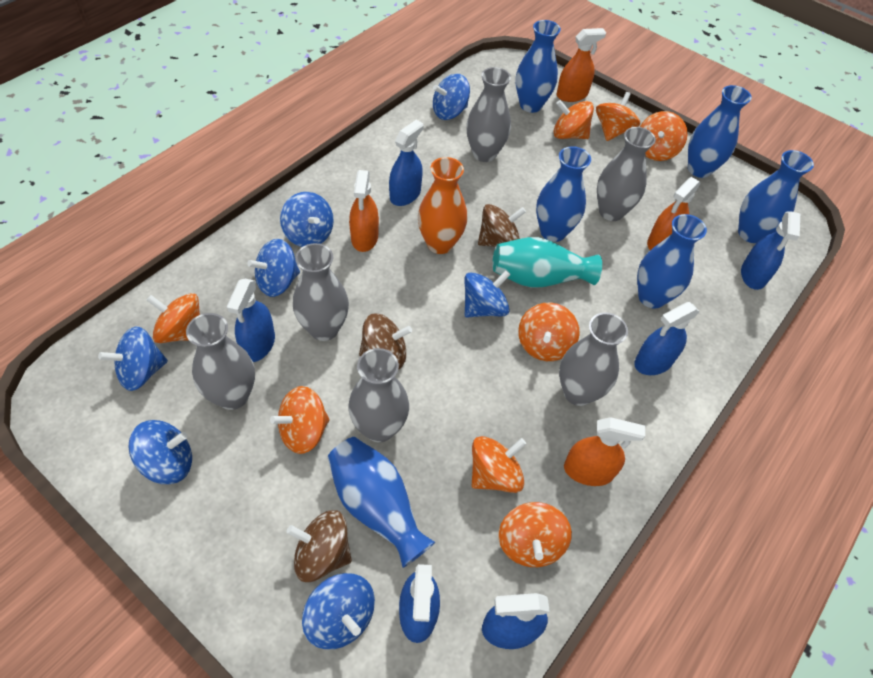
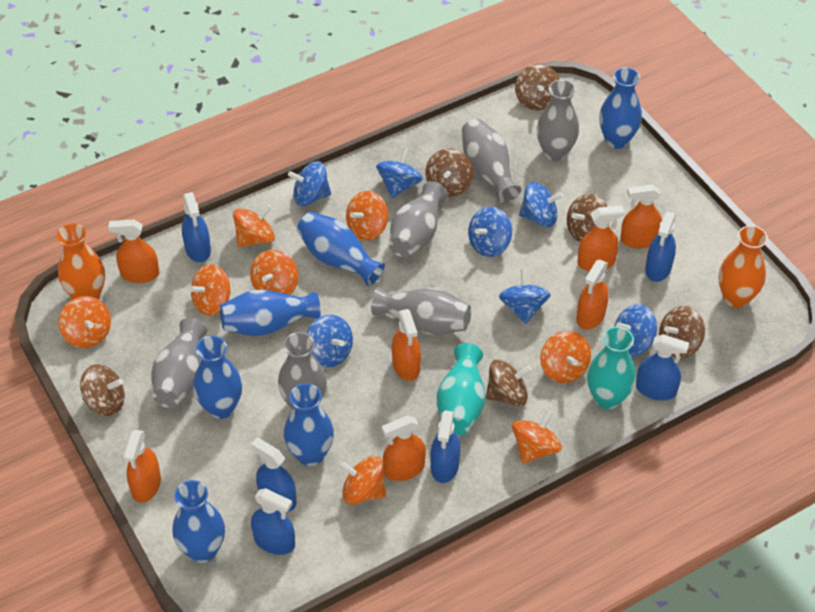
brown spinning top: [287,510,352,582] [359,313,412,370] [478,204,526,247] = 3 -> [80,364,125,416] [426,148,474,197] [486,360,532,406] [515,64,560,111] [567,194,608,242] [659,306,705,358] = 6
orange spray bottle: [349,170,379,252] [557,28,606,102] [564,417,645,486] [647,177,701,250] = 4 -> [108,219,159,283] [123,430,161,503] [382,416,426,481] [392,309,421,381] [576,260,609,330] [577,206,625,271] [620,184,662,248] = 7
orange vase: [418,157,467,254] = 1 -> [56,223,105,300] [718,225,768,308] = 2
turquoise vase: [492,237,602,288] = 1 -> [437,343,485,436] [587,326,636,409] = 2

